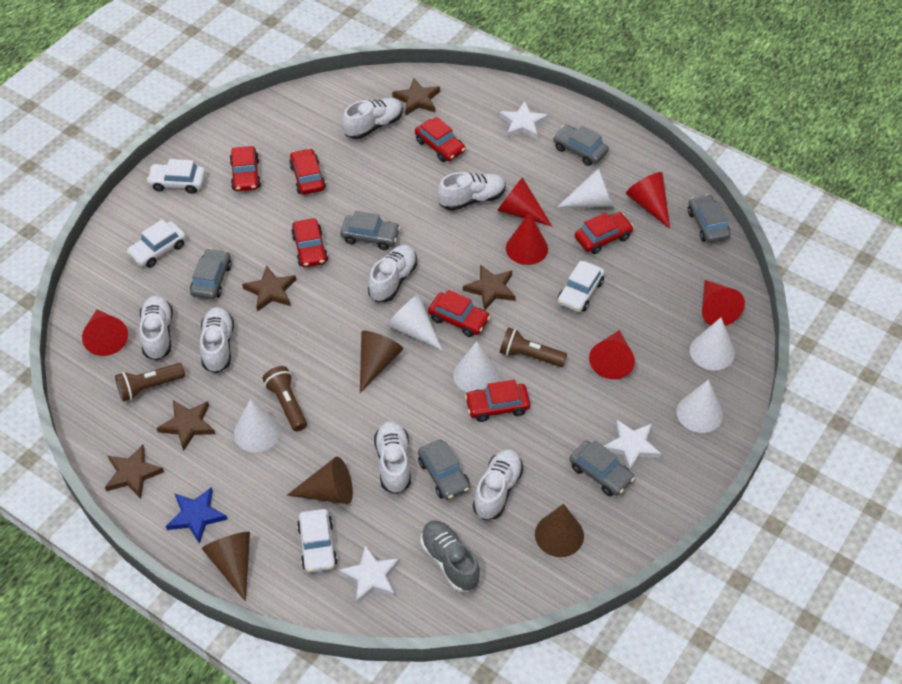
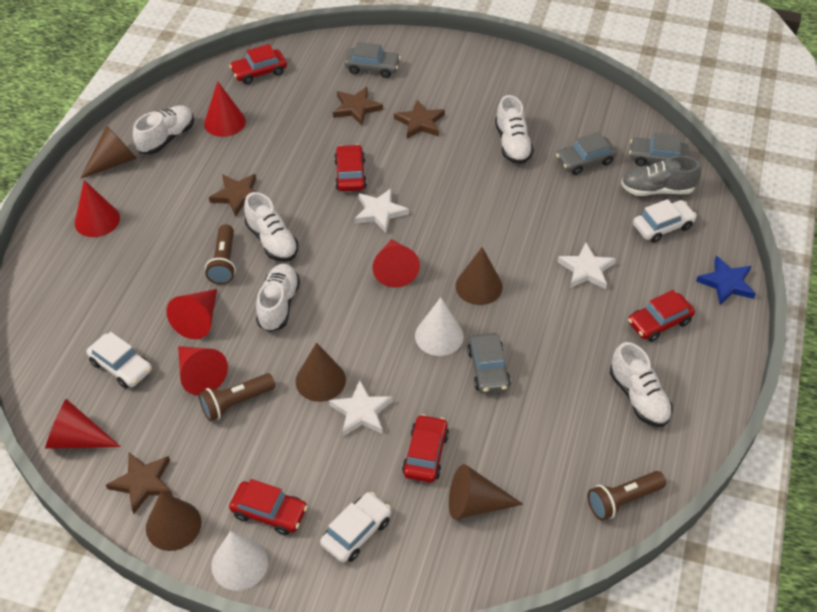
brown cone: [202,532,250,602] [287,456,353,504] [360,331,403,393] [535,504,584,557] = 4 -> [80,126,137,179] [146,491,201,551] [295,343,346,402] [449,464,523,519] [456,247,503,305] = 5
brown star: [105,445,164,499] [157,400,215,451] [242,265,296,312] [392,78,440,116] [463,264,516,311] = 5 -> [106,453,173,514] [209,174,256,217] [333,87,383,126] [394,100,445,139] = 4
grey car: [190,248,232,300] [340,211,400,250] [418,440,470,500] [553,125,609,166] [569,440,635,496] [688,194,731,243] = 6 -> [344,42,401,78] [467,333,511,393] [556,132,617,175] [629,133,689,166] = 4
red car: [229,146,261,191] [289,148,326,195] [291,218,328,268] [415,117,465,162] [428,290,490,337] [465,380,530,422] [575,212,634,254] = 7 -> [229,44,287,84] [229,479,308,535] [334,144,367,191] [402,414,449,483] [628,290,695,342] = 5
white car: [126,219,186,268] [147,159,205,194] [297,509,338,573] [558,261,604,312] = 4 -> [86,332,152,388] [320,492,391,563] [633,199,697,243] = 3
white cone: [234,399,281,453] [387,294,443,351] [453,341,499,393] [557,168,614,207] [676,380,723,433] [690,318,735,370] = 6 -> [211,531,268,591] [415,297,464,356] = 2
white shoe: [139,295,173,360] [200,307,234,373] [342,98,403,139] [368,245,417,302] [374,421,411,494] [437,172,506,211] [473,449,523,520] = 7 -> [133,105,194,154] [244,192,299,262] [256,264,300,332] [495,95,534,164] [610,342,673,427] = 5

